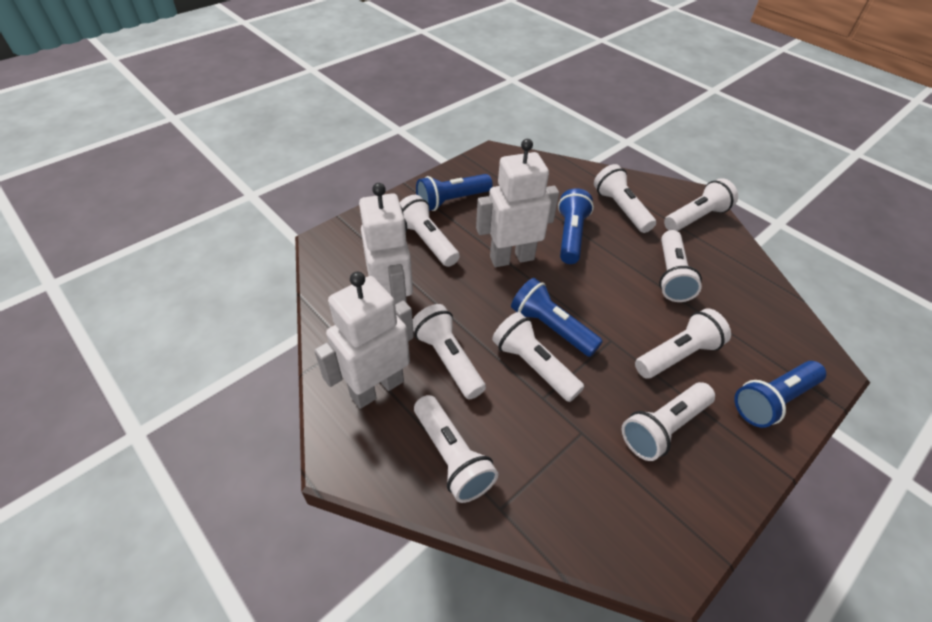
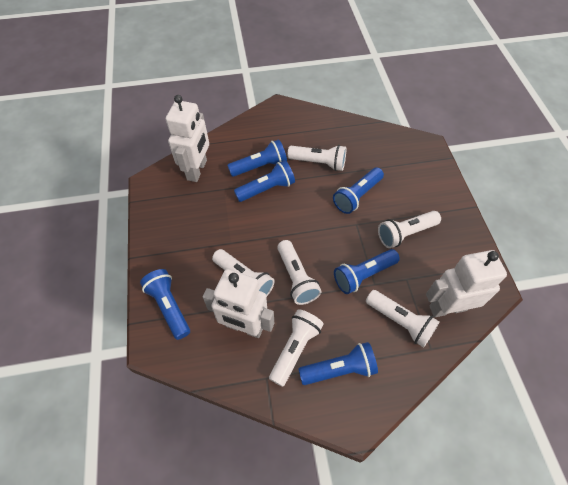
blue flashlight: [416,174,493,211] [511,278,603,357] [558,188,594,264] [734,361,826,428] = 4 -> [140,269,190,340] [227,139,287,177] [234,160,295,202] [299,342,378,385] [333,167,384,214] [334,249,400,294] = 6
white flashlight: [400,195,460,267] [413,304,486,399] [414,395,498,503] [492,312,584,402] [594,164,656,233] [622,382,715,461] [635,308,731,379] [659,230,702,302] [664,178,738,231] = 9 -> [212,249,275,297] [269,309,323,387] [277,240,322,305] [287,145,346,171] [366,290,440,348] [378,211,441,248] = 6

